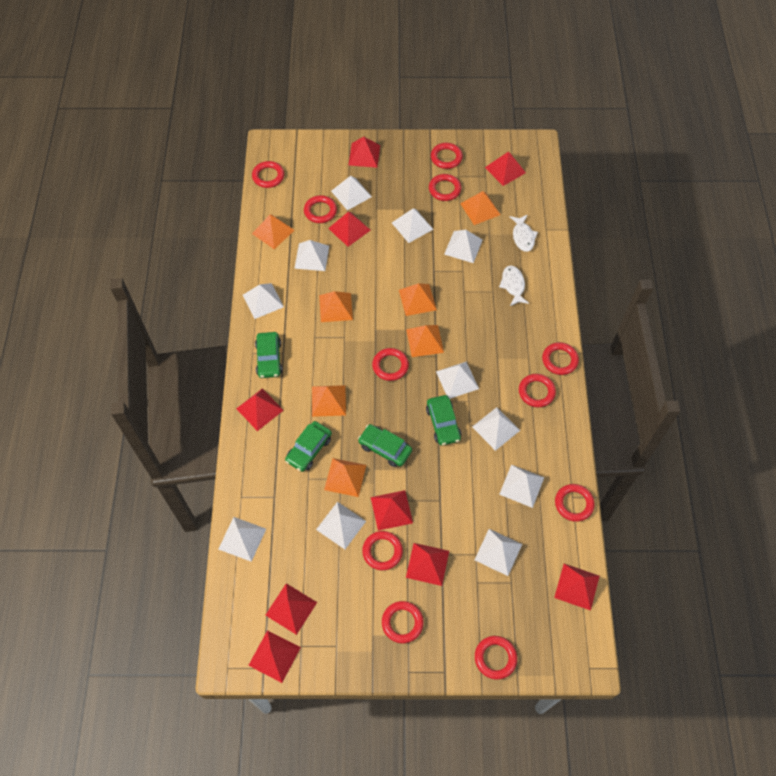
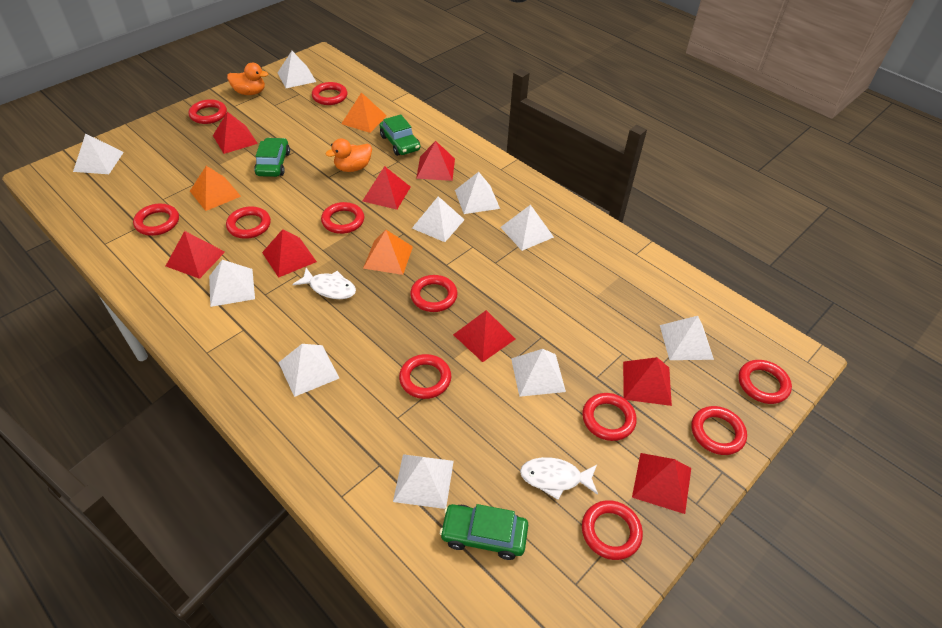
green car: [255,332,283,378] [285,421,332,472] [358,424,412,467] [426,395,461,445] = 4 -> [254,138,290,177] [380,114,420,156] [440,504,528,560] = 3
orange duck: none = 0 -> [227,63,268,95] [326,138,372,172] = 2
orange pyramid: [252,214,294,249] [312,385,346,417] [319,291,353,322] [324,458,366,497] [399,283,437,316] [406,325,444,357] [460,191,501,225] = 7 -> [190,166,241,211] [341,92,387,133] [363,230,413,275] = 3
red pyramid: [236,388,284,431] [248,630,301,683] [266,583,317,635] [328,212,371,247] [349,137,380,168] [371,490,413,531] [406,543,449,586] [485,151,526,186] [554,564,600,611] = 9 -> [166,231,225,279] [213,112,258,154] [262,229,317,278] [363,166,410,210] [416,141,455,181] [453,310,515,362] [623,357,672,406] [632,453,691,514] = 8
white pyramid: [218,517,266,562] [243,283,284,319] [294,240,329,271] [316,502,366,549] [331,176,372,210] [392,208,433,243] [436,362,479,399] [444,230,483,263] [472,407,520,451] [475,529,522,576] [499,465,544,508] = 11 -> [73,133,124,174] [209,260,255,307] [278,51,316,88] [278,344,339,397] [393,454,454,509] [412,196,465,242] [455,172,500,214] [500,205,554,251] [511,349,566,397] [660,316,714,360] = 10

